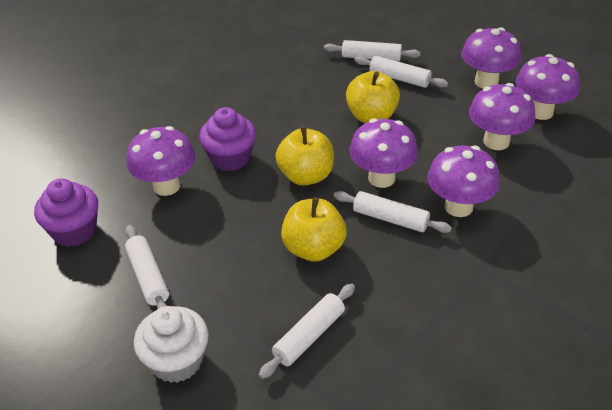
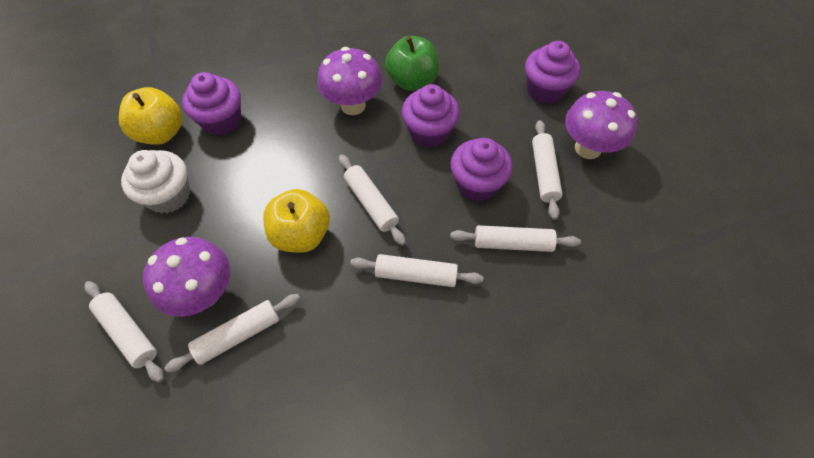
green apple: none = 0 -> [385,36,439,91] = 1
purple cupcake: [34,178,98,247] [199,107,256,171] = 2 -> [182,72,241,135] [402,84,460,148] [450,138,513,201] [525,41,580,104] = 4
purple mushroom: [127,126,195,196] [349,118,418,188] [427,146,500,217] [461,27,522,88] [469,83,535,150] [516,54,580,120] = 6 -> [143,237,230,317] [317,47,382,115] [565,91,637,159] = 3
white rolling pin: [125,225,169,309] [259,284,355,379] [324,40,421,61] [334,191,452,233] [354,56,448,88] = 5 -> [85,281,164,382] [164,294,300,372] [339,155,406,245] [350,254,483,287] [450,225,581,252] [532,120,563,220] = 6
yellow apple: [275,126,334,186] [281,197,347,262] [346,71,400,123] = 3 -> [119,87,183,145] [263,189,330,253] = 2

